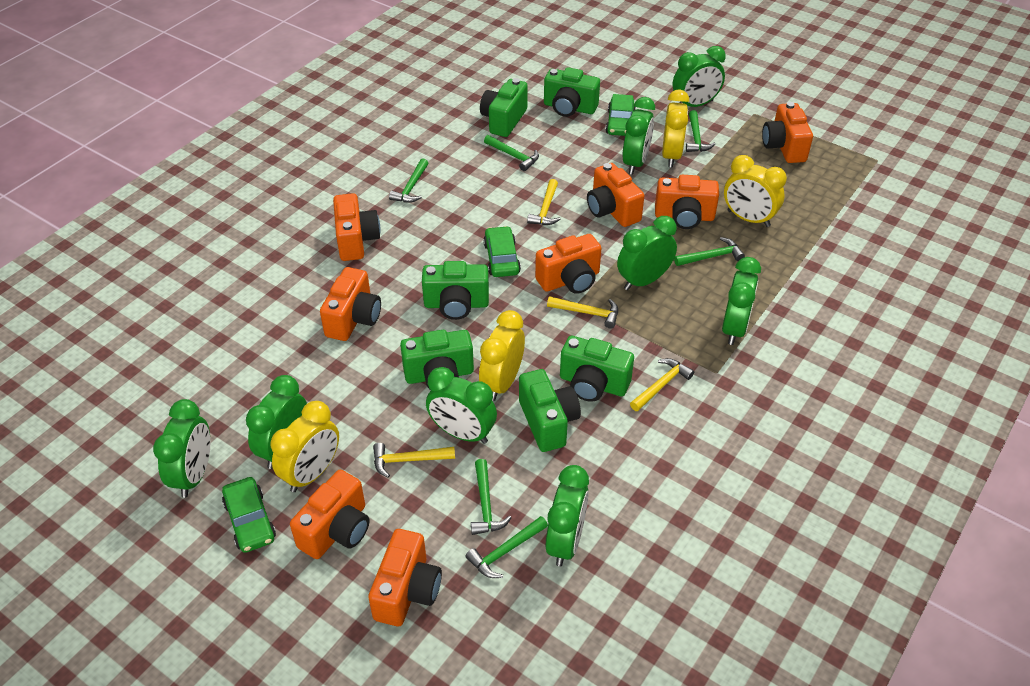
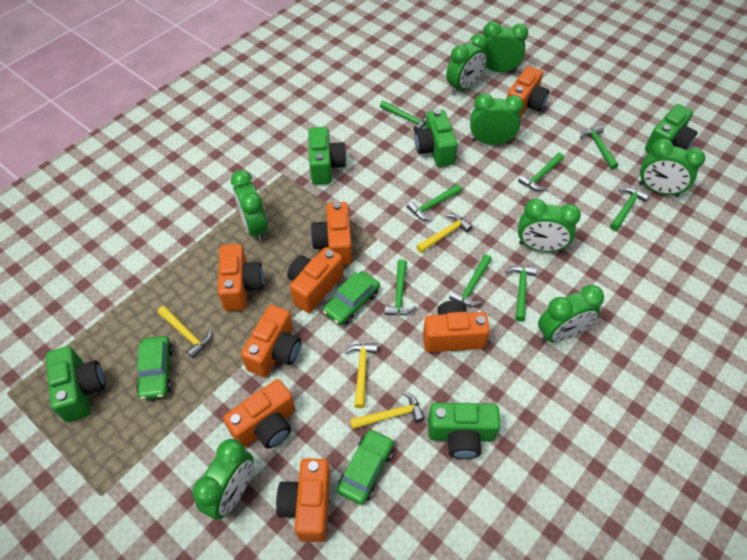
green camera: [400,330,474,388] [422,261,489,320] [480,78,528,137] [519,369,581,452] [544,67,600,117] [560,336,634,402] = 6 -> [46,346,105,422] [308,127,346,185] [414,109,458,167] [428,403,501,459] [645,104,698,153] = 5
green hammer: [389,158,428,203] [465,516,548,578] [471,459,512,535] [484,135,539,171] [674,237,745,266] [686,110,715,152] = 6 -> [380,101,427,131] [384,259,417,315] [407,184,462,220] [449,255,492,306] [506,266,537,322] [518,153,564,191] [580,125,619,170] [610,187,650,231] = 8
yellow clock: [271,401,339,492] [479,310,525,401] [662,89,689,167] [724,155,787,227] = 4 -> none = 0

